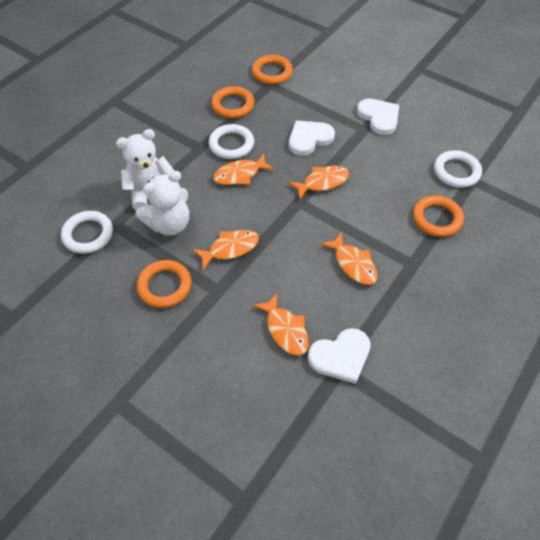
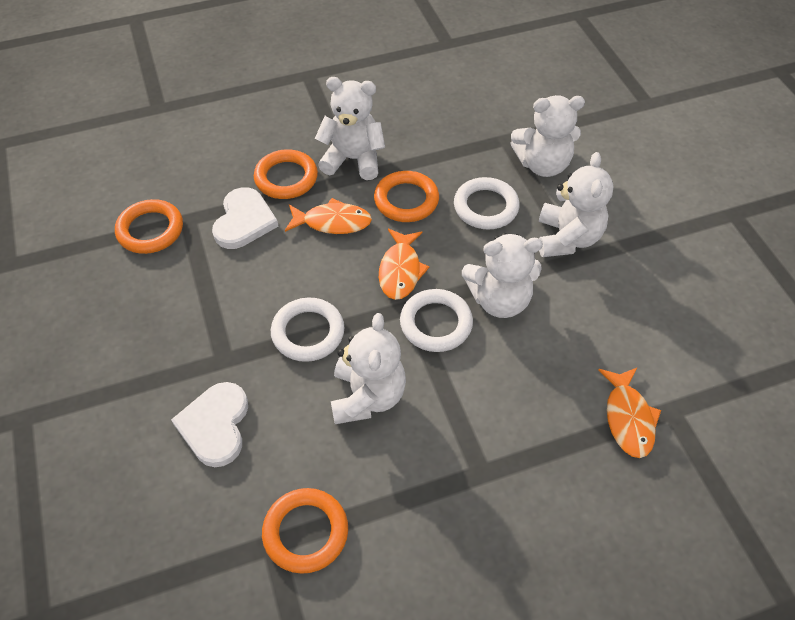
orange fish: [192,230,259,270] [213,153,274,185] [253,293,309,356] [288,166,349,200] [320,232,378,285] = 5 -> [285,198,372,234] [379,229,429,300] [598,367,661,458] = 3
white heart: [289,120,335,156] [308,328,371,384] [357,98,399,135] = 3 -> [171,382,248,467] [212,187,278,249] = 2
white teddy bear: [116,129,174,210] [136,171,189,236] = 2 -> [315,77,385,180] [331,313,406,424] [462,233,543,318] [510,95,585,177] [539,152,613,257] = 5

